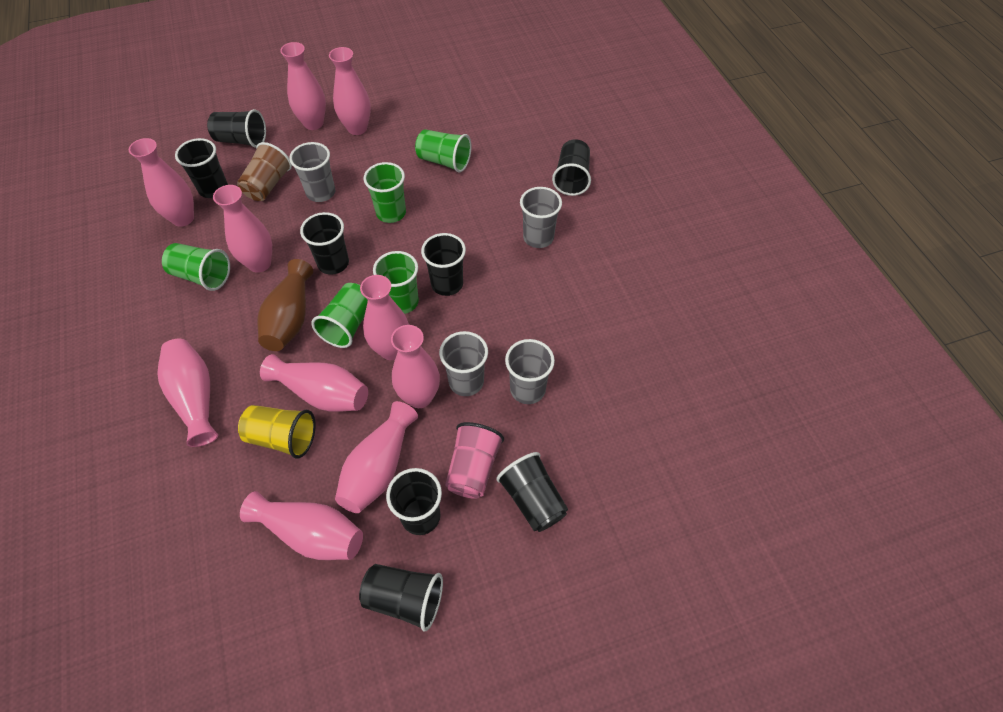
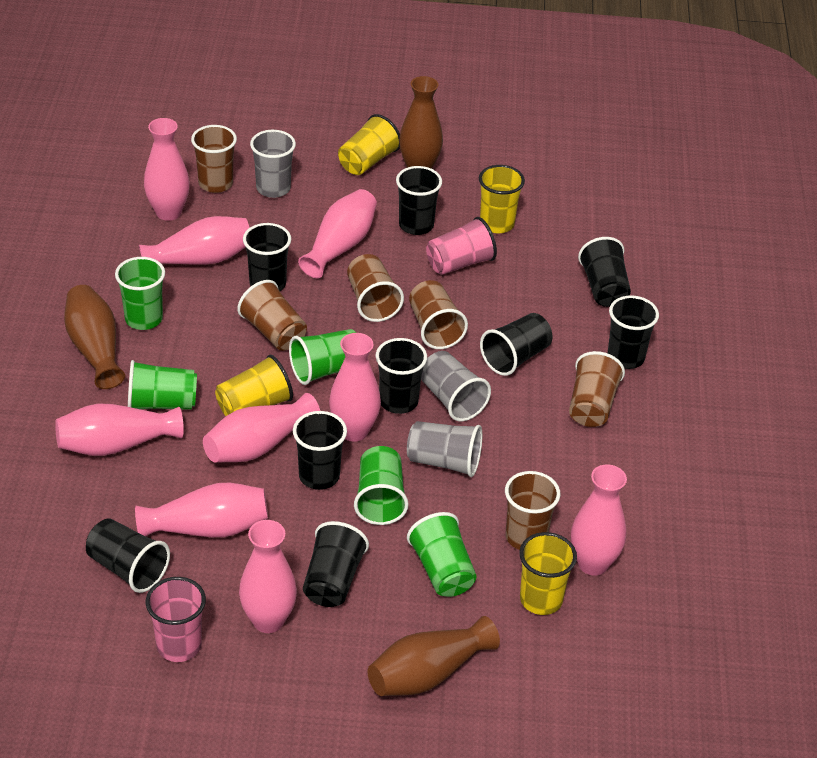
black cup: [175,138,228,198] [207,109,266,148] [300,212,349,275] [359,564,443,631] [386,468,442,535] [421,233,466,296] [496,452,568,532] [552,139,591,196] = 8 -> [86,519,170,593] [243,223,292,291] [293,411,347,490] [303,521,369,607] [375,338,427,414] [396,166,442,235] [480,313,552,376] [578,237,631,307] [608,296,659,369] = 9
brown cup: [237,142,292,201] = 1 -> [191,125,237,193] [237,280,307,351] [347,254,404,322] [409,280,468,349] [505,471,560,550] [569,351,625,427] = 6
brown vase: [258,259,313,351] = 1 -> [64,285,125,389] [368,616,500,696] [399,76,443,169] = 3
grey cup: [289,142,335,202] [439,331,488,396] [505,339,555,404] [520,187,562,248] = 4 -> [250,130,296,198] [407,421,482,477] [421,351,491,421] = 3
pink cup: [445,422,504,499] = 1 -> [146,577,206,662] [426,217,497,275] = 2
pink vase: [129,138,194,227] [157,339,218,447] [213,185,272,273] [240,491,363,560] [260,354,368,412] [280,42,326,130] [329,47,371,135] [335,401,418,513] [360,275,409,360] [391,325,440,408] = 10 -> [55,403,184,456] [135,483,268,537] [139,216,250,265] [144,118,190,221] [203,393,320,463] [239,520,297,633] [298,189,377,278] [329,333,381,442] [571,464,627,576] = 9
yellow cup: [238,405,316,459] = 1 -> [215,355,293,416] [338,114,400,175] [479,165,525,233] [519,532,577,615] = 4

